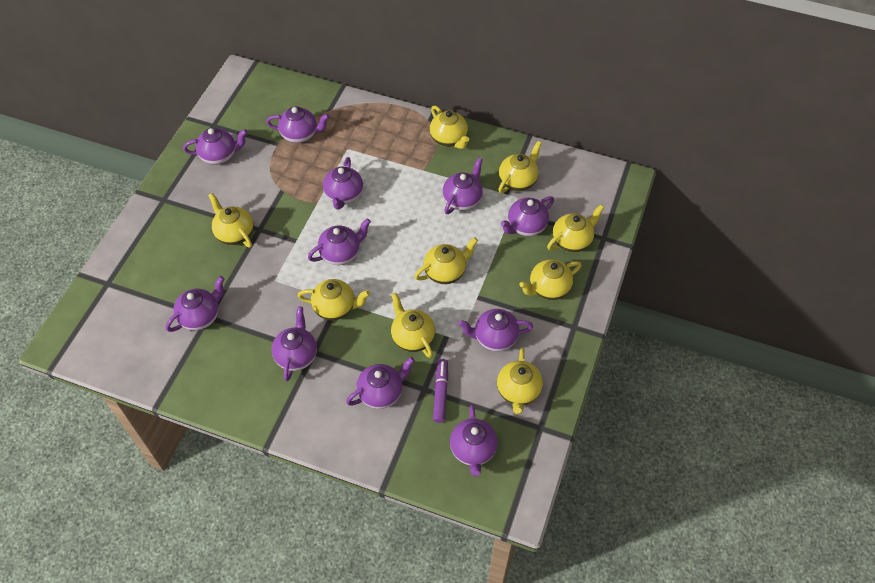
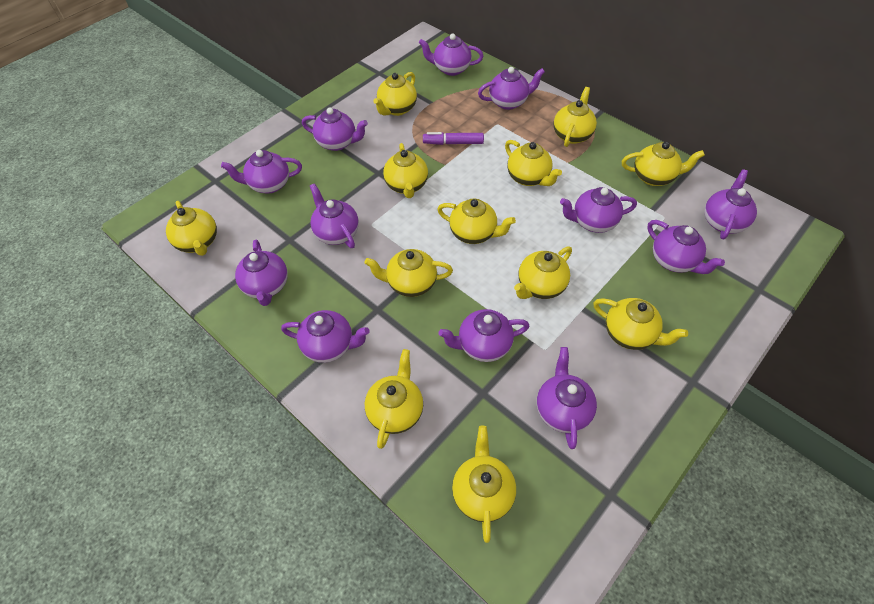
purple teapot: [166,276,224,332] [183,128,248,165] [266,106,330,143] [272,307,317,381] [308,218,371,265] [323,157,363,210] [346,357,415,409] [443,158,483,214] [450,405,498,476] [458,309,533,351] [500,196,554,236] = 11 -> [221,150,302,193] [235,240,288,306] [281,310,370,363] [302,107,368,151] [310,183,359,248] [419,34,483,76] [438,309,530,362] [478,67,545,110] [537,347,597,449] [560,187,637,233] [647,220,725,274] [704,169,757,239] = 12
yellow teapot: [208,193,254,248] [298,279,370,320] [391,293,435,358] [415,237,478,284] [430,106,469,149] [497,348,543,415] [498,141,542,193] [520,259,582,300] [547,205,604,253] = 9 -> [166,201,217,256] [364,249,453,297] [365,349,423,449] [373,72,417,116] [383,143,428,198] [437,198,516,244] [452,426,516,543] [505,140,562,186] [514,246,572,299] [554,87,597,147] [593,298,688,350] [622,142,705,186] = 12

